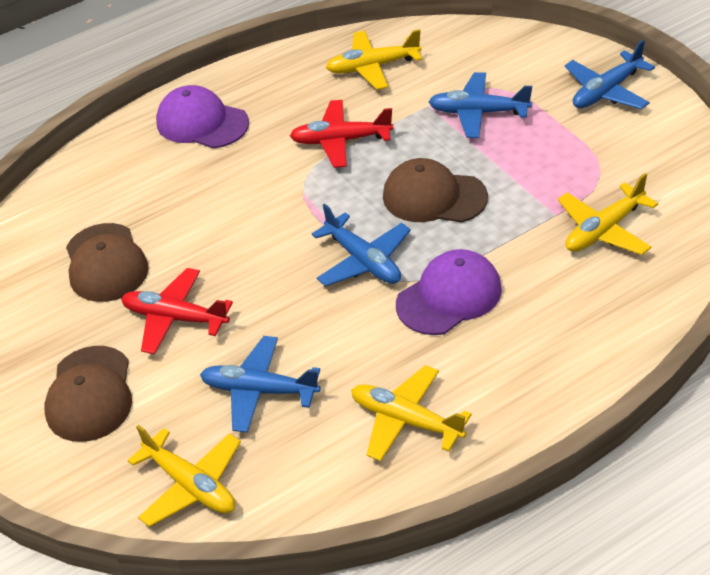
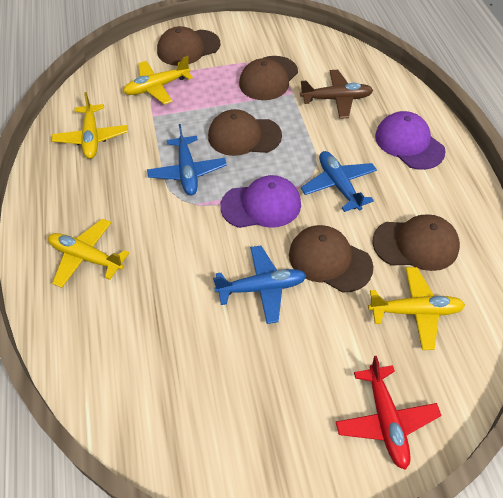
blue plane: [200,336,321,433] [312,204,411,287] [428,72,532,138] [564,40,655,109] = 4 -> [147,124,227,195] [213,245,307,324] [301,151,377,212] = 3
brown cap: [44,346,132,442] [66,223,149,302] [383,158,488,223] = 3 -> [157,26,220,66] [208,109,282,156] [239,56,298,100] [289,225,373,293] [372,214,460,271] = 5
brown plane: none = 0 -> [300,70,373,119] = 1
red plane: [121,268,233,354] [290,100,394,168] = 2 -> [336,356,442,470] = 1

